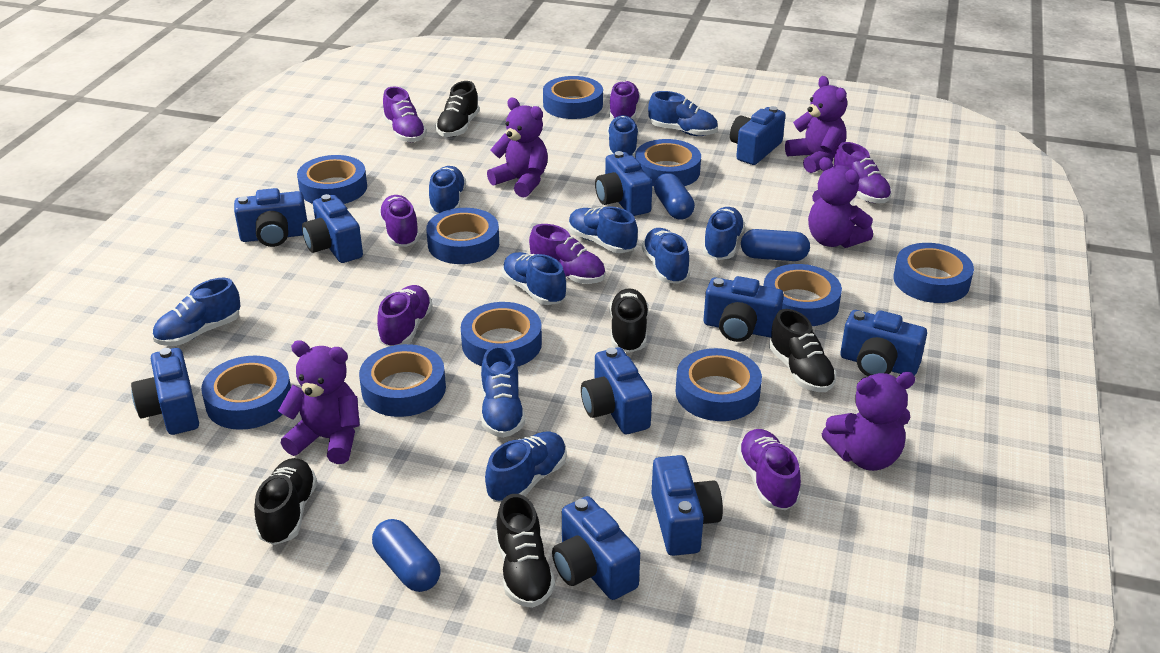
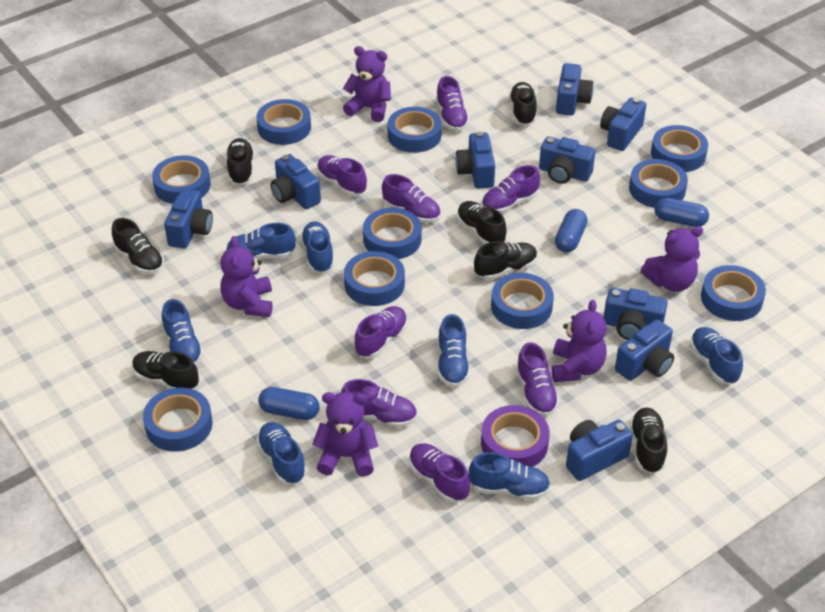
black shoe: [254,458,317,545] [435,81,480,137] [496,494,555,608] [609,288,649,353] [769,309,836,392] = 5 -> [112,218,164,274] [132,351,199,389] [226,138,254,185] [457,201,506,244] [474,241,537,280] [509,82,537,125] [630,408,667,473] = 7
blue camera: [131,348,199,435] [234,188,307,247] [302,194,363,263] [552,496,640,600] [581,347,652,434] [595,151,652,216] [651,455,723,556] [704,276,784,342] [730,106,786,165] [840,310,927,376] = 10 -> [164,189,213,248] [271,154,321,209] [455,132,495,188] [539,137,595,184] [556,63,594,116] [566,420,633,481] [600,98,646,151] [603,288,667,340] [615,319,674,381] = 9
blue shoe: [153,278,241,346] [429,166,466,214] [481,345,525,438] [485,432,567,503] [502,252,566,305] [568,206,638,253] [607,115,639,157] [641,228,690,284] [648,91,718,136] [703,207,745,260] = 10 -> [162,299,204,365] [226,223,296,259] [256,422,307,484] [300,221,334,273] [438,314,470,387] [469,452,550,500] [690,327,743,384] = 7
purple shoe: [377,285,433,347] [378,195,420,247] [383,86,427,142] [529,224,605,284] [609,81,640,120] [737,429,801,510] [834,142,892,203] = 7 -> [317,155,367,196] [341,379,417,428] [355,306,408,358] [382,174,441,223] [409,443,470,503] [436,76,470,131] [482,165,540,213] [516,342,559,416] = 8
purple tape: none = 0 -> [481,405,550,467] = 1

